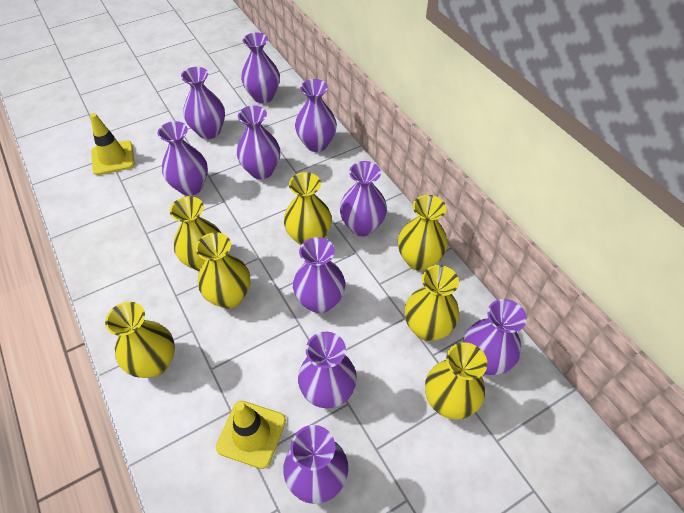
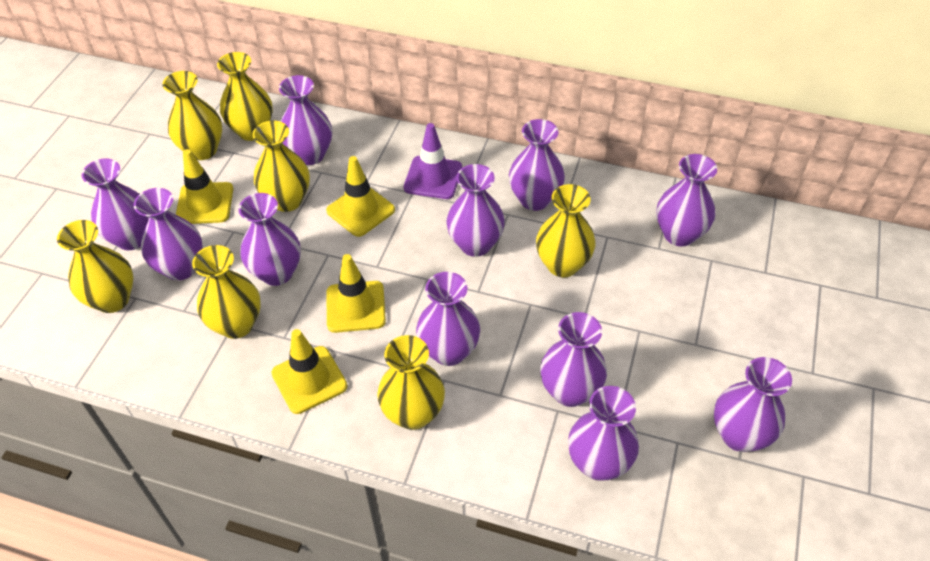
purple traffic cone: none = 0 -> [404,123,462,199] = 1
purple vase: [158,121,208,196] [181,67,225,139] [237,105,280,180] [241,32,280,103] [283,425,348,504] [293,237,345,313] [295,79,337,152] [298,332,357,408] [340,161,387,237] [463,299,527,375] = 10 -> [82,158,149,250] [134,188,203,280] [238,193,301,286] [279,75,332,165] [416,272,480,366] [446,164,505,257] [509,119,565,211] [540,312,607,407] [568,386,639,480] [656,154,717,247] [714,357,792,452] = 11
yellow traffic cone: [90,113,135,175] [216,401,286,469] = 2 -> [176,149,233,224] [271,329,347,414] [326,156,395,237] [326,254,386,333] = 4

